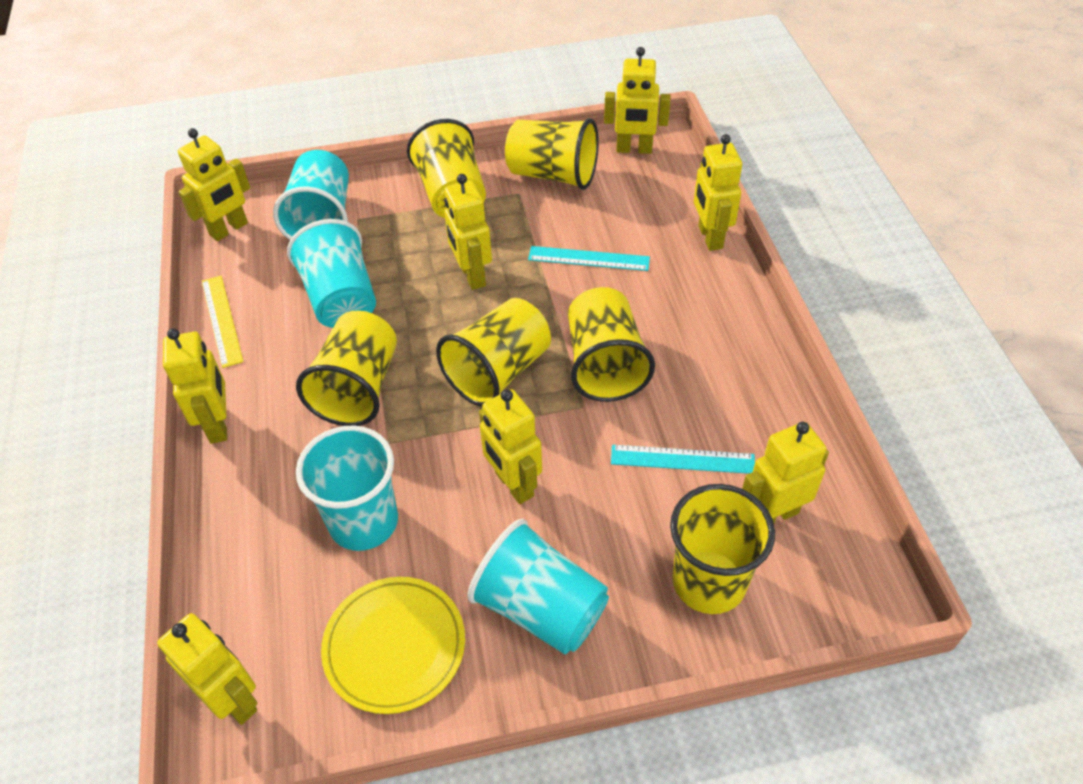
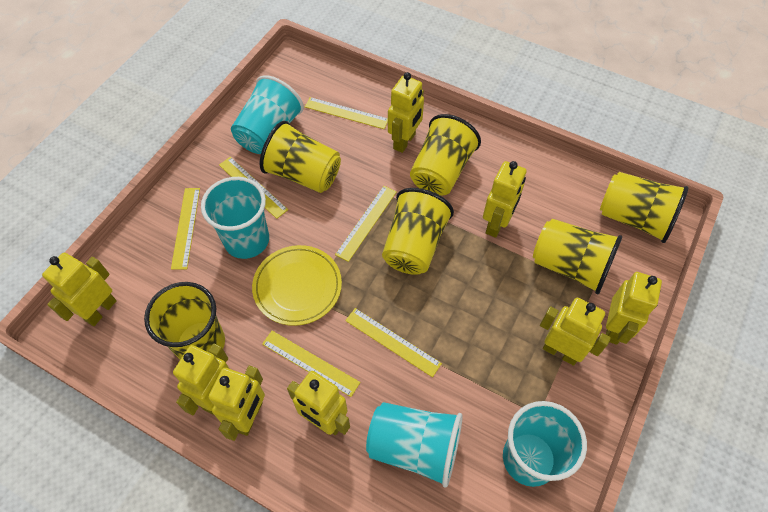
turquoise ruler: [528,246,650,271] [611,445,755,474] = 2 -> none = 0
yellow ruler: [202,276,244,368] = 1 -> [171,188,200,270] [219,157,288,219] [262,331,360,397] [305,97,388,129] [335,186,397,262] [345,308,442,377] = 6

